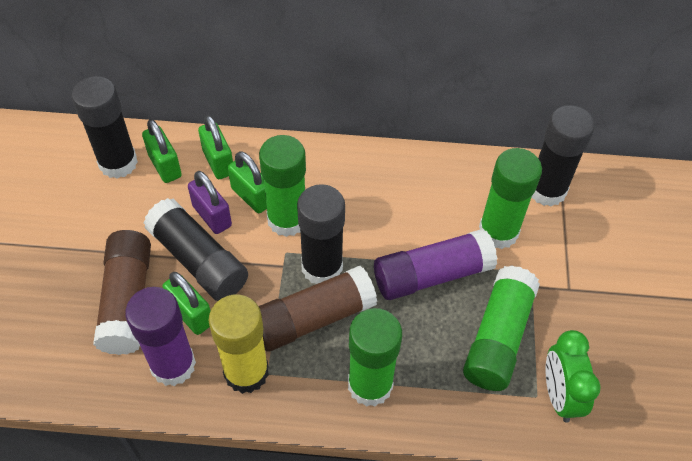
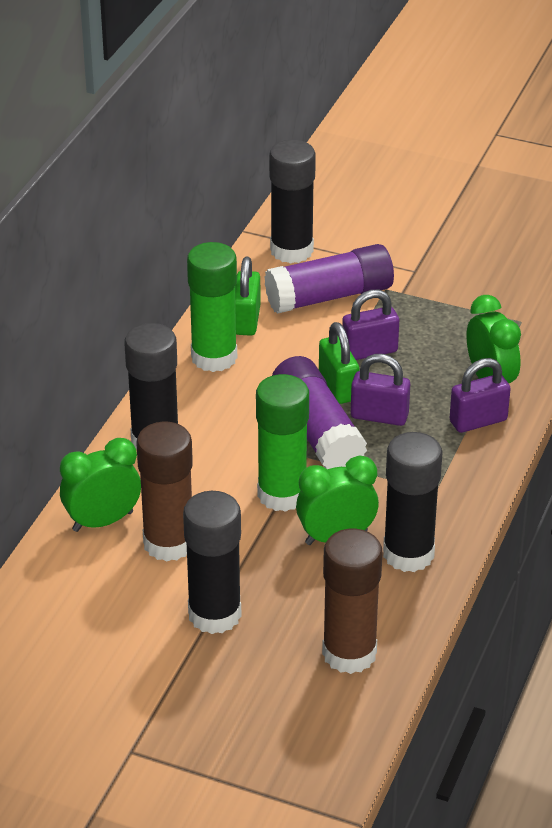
green clock: [545,330,601,423] = 1 -> [60,438,141,532] [296,455,379,545] [466,295,521,383] = 3
green glue stick: [259,135,306,237] [348,308,402,407] [463,265,540,391] [479,148,542,249] = 4 -> [187,242,237,372] [256,374,309,512] = 2
green padlock: [142,119,182,183] [162,272,210,335] [198,115,233,179] [228,151,267,213] = 4 -> [235,257,260,336] [319,322,359,404] = 2
purple padlock: [188,171,232,234] = 1 -> [342,290,399,360] [351,354,410,426] [450,358,511,433] = 3
yellow glue stick: [209,295,269,394] = 1 -> none = 0

